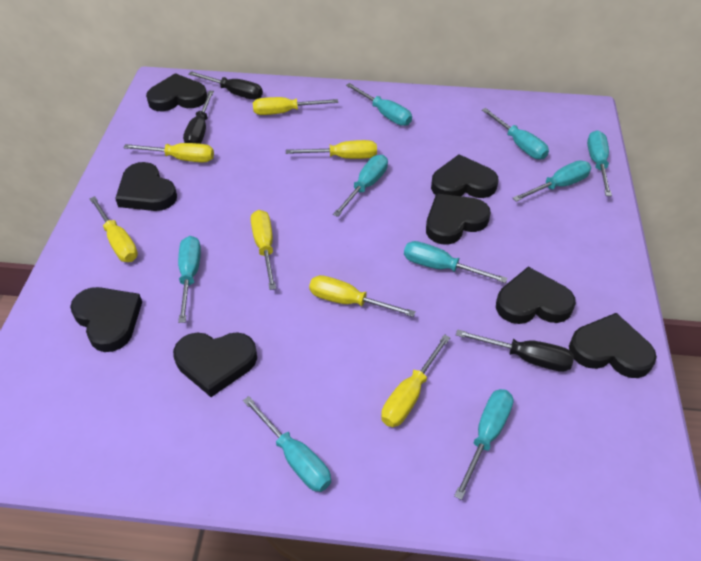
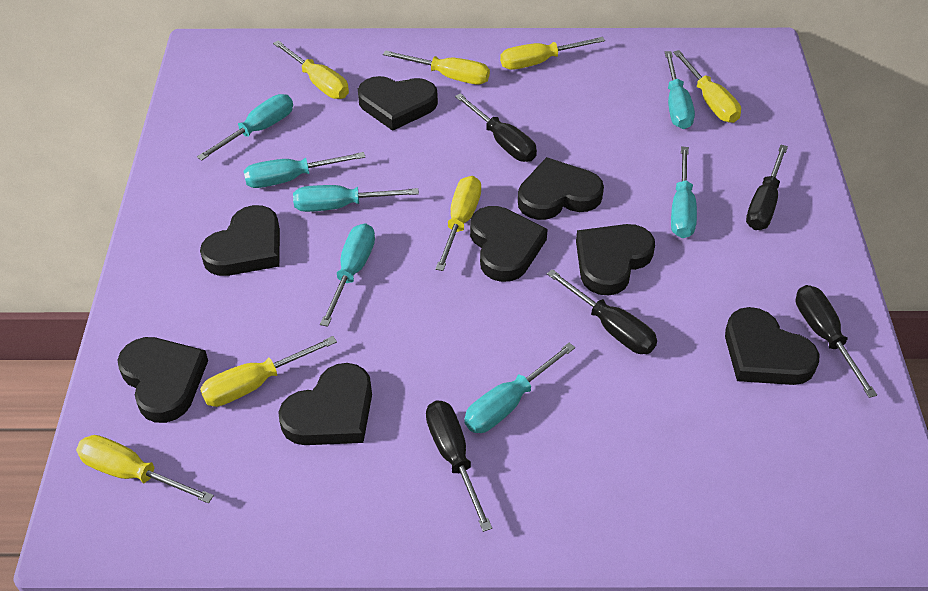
black screwdriver: [183,91,214,144] [188,71,263,100] [456,329,574,372] = 3 -> [426,400,492,532] [455,93,537,162] [547,269,657,354] [746,145,788,230] [796,285,877,398] = 5
turquoise screwdriver: [178,236,201,323] [243,396,331,492] [333,155,388,217] [346,83,412,126] [404,241,507,283] [454,389,514,500] [482,108,549,159] [513,160,591,202] [587,130,612,196] = 9 -> [197,94,293,161] [244,152,365,188] [293,185,419,212] [320,223,375,327] [464,343,575,433] [665,51,695,129] [671,146,697,238] = 7

